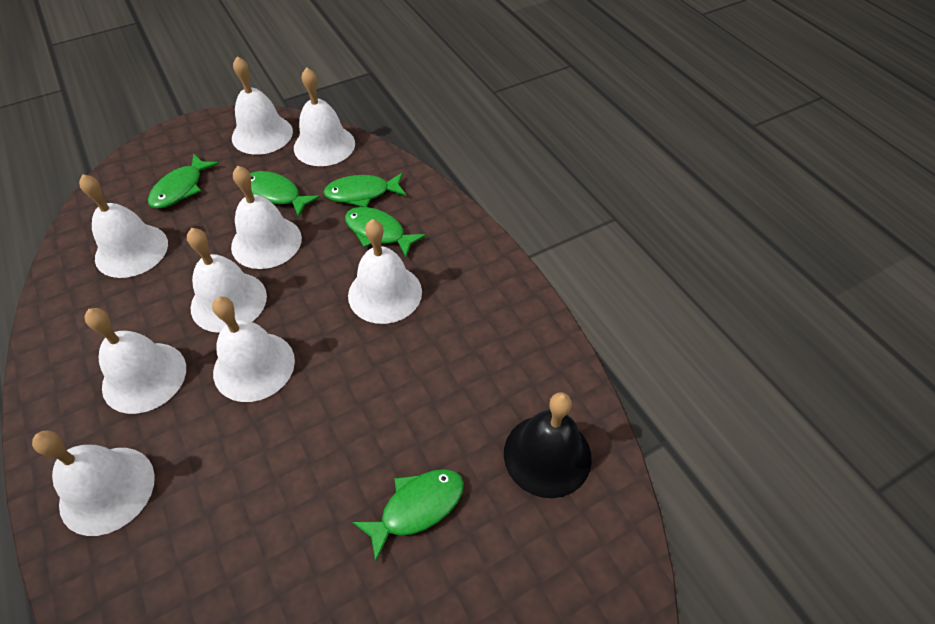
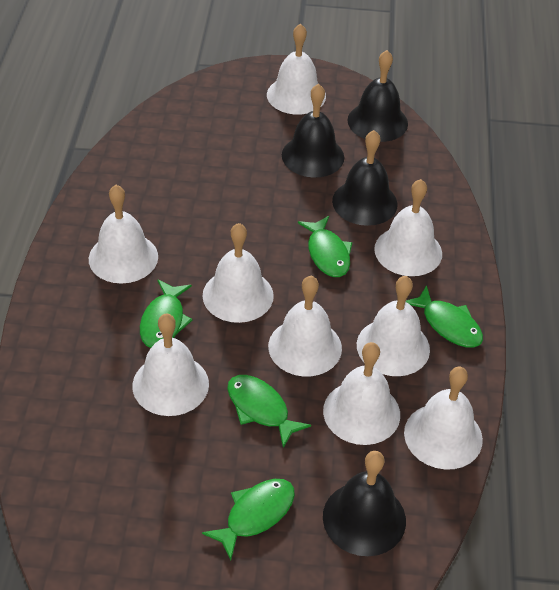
black bell: [504,392,592,498] = 1 -> [282,84,344,177] [323,451,406,556] [332,130,397,226] [347,50,408,142] = 4

